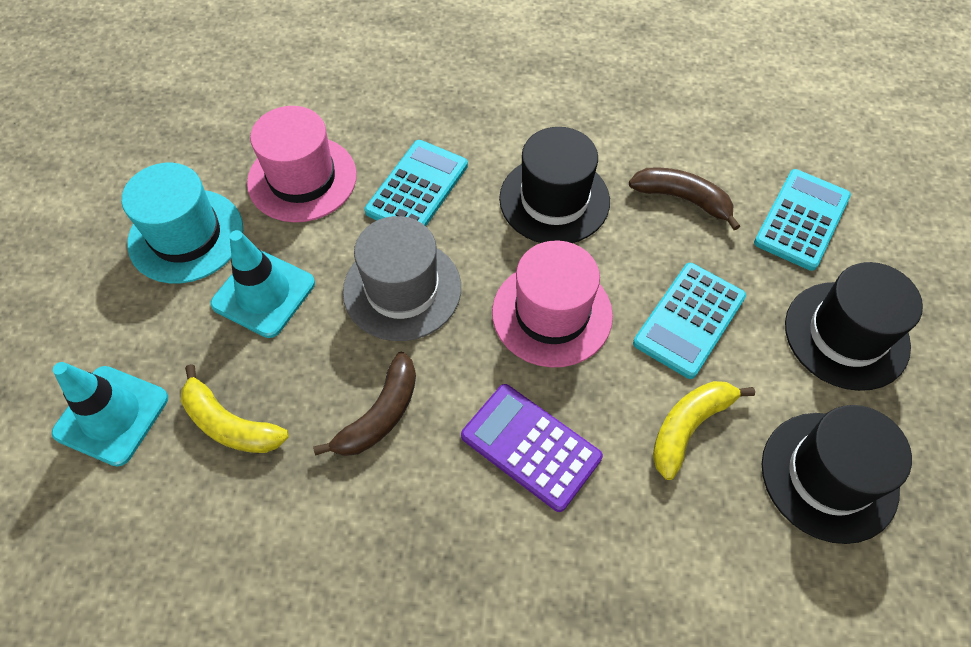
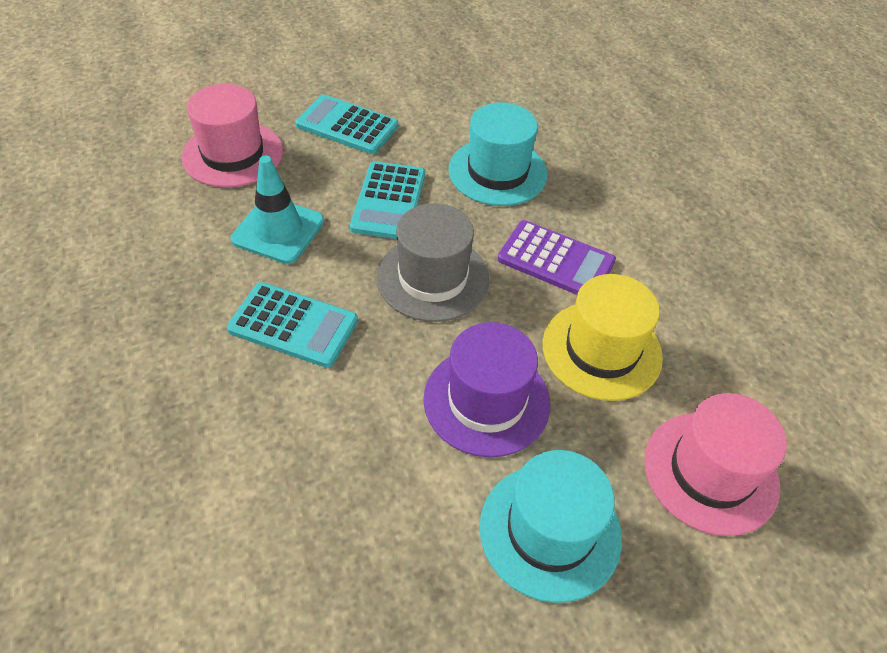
black hat: [499,127,610,243] [762,405,912,544] [785,262,923,391] = 3 -> none = 0
brown banana: [313,352,416,456] [629,167,740,230] = 2 -> none = 0
purple hat: none = 0 -> [423,322,550,457] = 1
turquoise hat: [122,163,243,284] = 1 -> [449,102,548,206] [479,450,622,603] = 2
turquoise traffic cone: [52,362,168,467] [210,230,315,338] = 2 -> [231,156,324,264] = 1
yellow banana: [181,364,289,453] [653,381,755,480] = 2 -> none = 0
yellow hat: none = 0 -> [542,274,663,401] = 1

